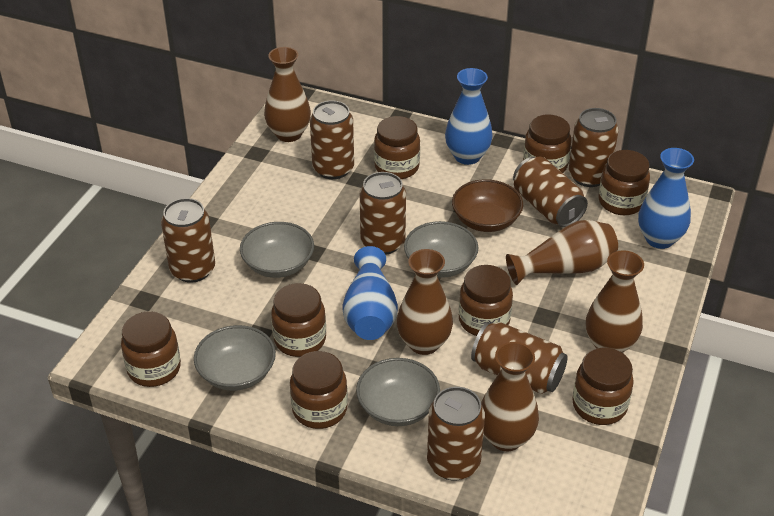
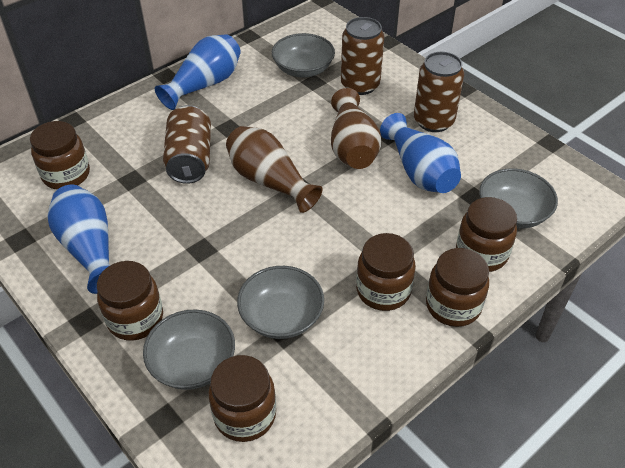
brown bowl: [452,179,523,232] = 1 -> none = 0
brown can: [161,198,215,283] [310,101,354,179] [360,172,406,255] [427,387,485,481] [471,322,568,394] [513,157,588,227] [569,108,619,187] = 7 -> [163,105,211,184] [341,17,384,95] [414,52,464,132] = 3
brown jar: [121,311,181,387] [271,283,326,357] [290,351,348,429] [374,116,420,179] [459,265,513,336] [523,115,571,173] [572,348,634,425] [599,150,650,215] = 8 -> [30,121,90,189] [97,261,163,341] [209,355,276,442] [356,233,416,311] [426,248,489,327] [456,197,517,272] = 6
brown vase: [264,47,311,142] [397,249,453,355] [481,342,539,451] [506,220,618,285] [586,250,644,353] = 5 -> [226,126,323,213] [331,88,382,169] = 2

